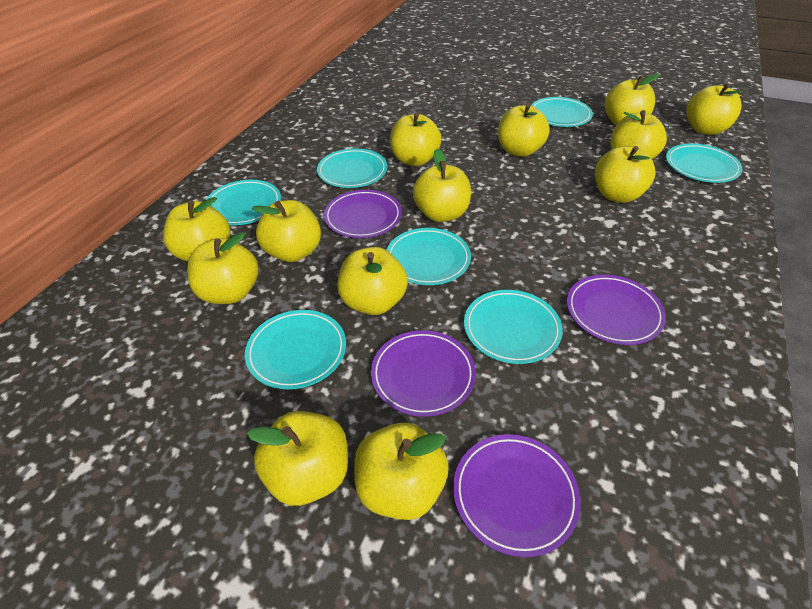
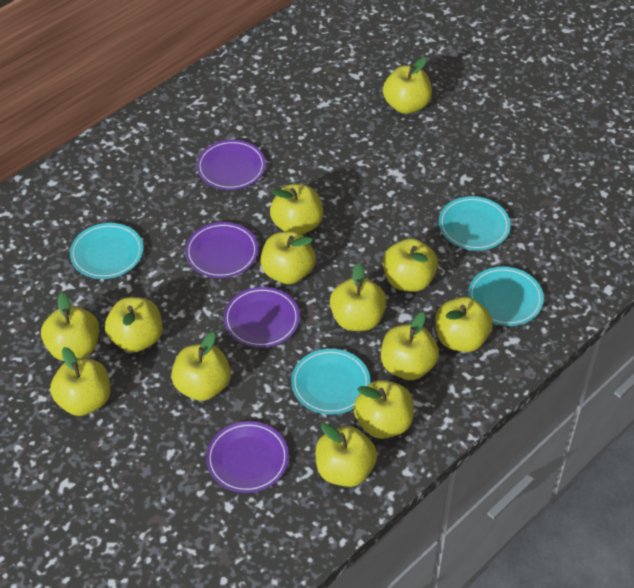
turquoise plate: [205,180,281,225] [245,310,346,389] [317,148,387,188] [387,228,471,285] [464,290,563,364] [531,97,593,127] [666,144,743,183] = 7 -> [70,223,143,279] [291,349,371,415] [439,196,511,251] [468,267,544,326] = 4

